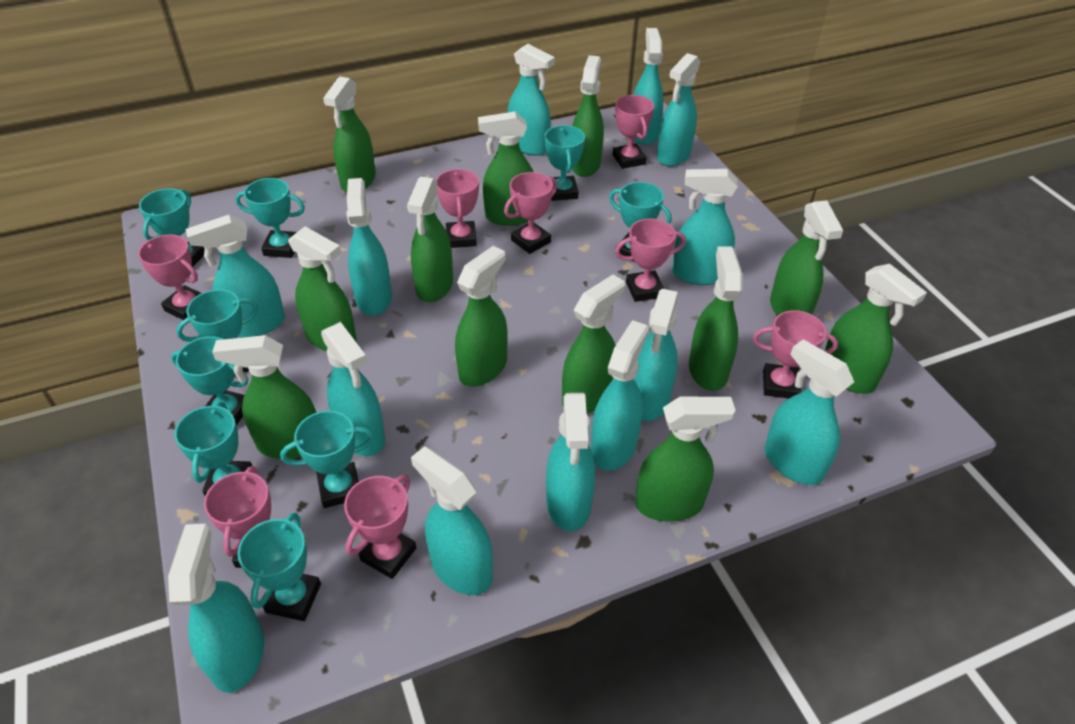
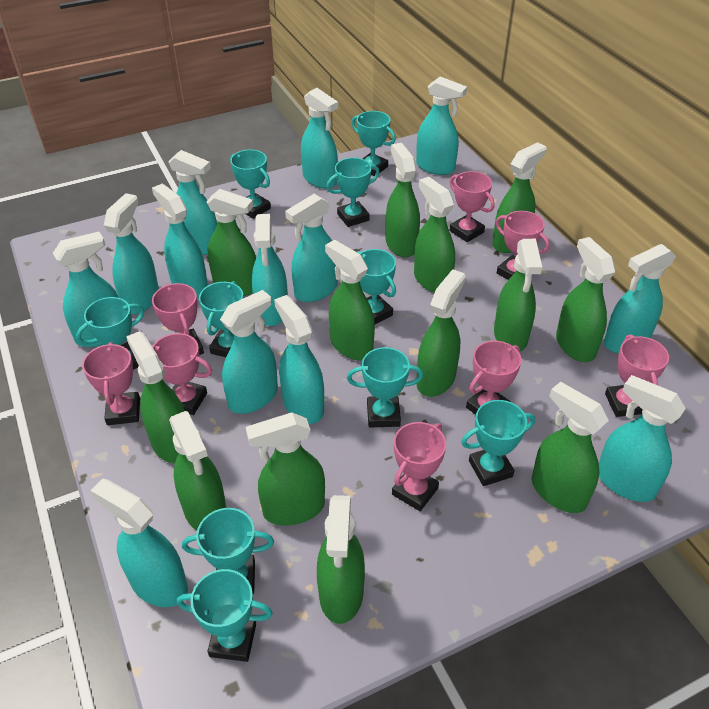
green spray bottle: [212,335,316,459] [288,227,357,351] [323,76,376,192] [407,177,453,302] [455,246,508,387] [478,112,533,226] [562,275,625,414] [572,55,604,177] [636,397,736,522] [689,247,743,391] [770,200,843,316] [825,264,927,394] = 12 -> [126,331,185,463] [169,411,226,531] [206,189,256,296] [246,413,325,526] [317,495,365,624] [325,240,375,360] [386,143,420,257] [414,177,455,293] [416,269,466,397] [492,142,547,253] [494,239,542,351] [532,382,609,513] [556,237,616,362] = 13
turquoise trophy: [139,189,205,267] [171,336,248,425] [174,402,252,496] [176,289,258,376] [235,178,305,258] [237,513,321,621] [280,411,375,508] [545,125,585,201] [609,182,672,262] = 9 -> [76,297,144,370] [177,569,273,662] [182,508,274,594] [199,281,244,357] [230,150,271,219] [326,158,379,227] [347,347,423,428] [351,111,396,176] [357,249,396,324] [461,400,535,486] = 10

